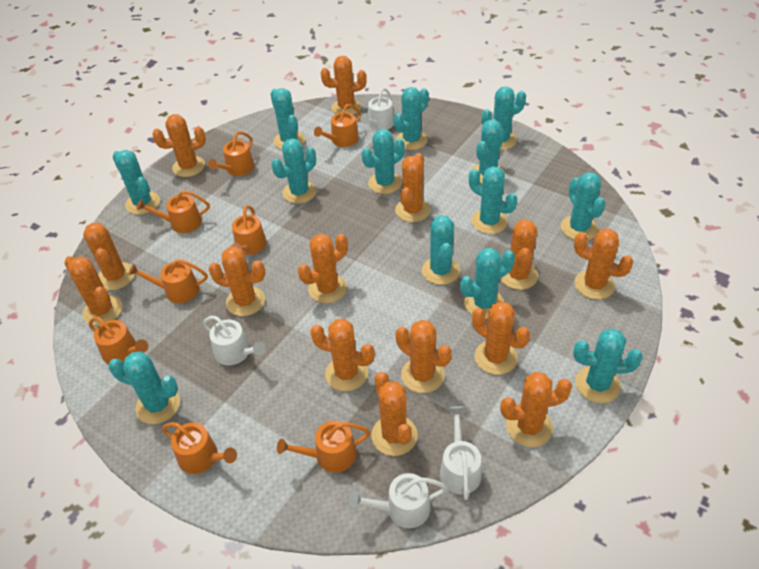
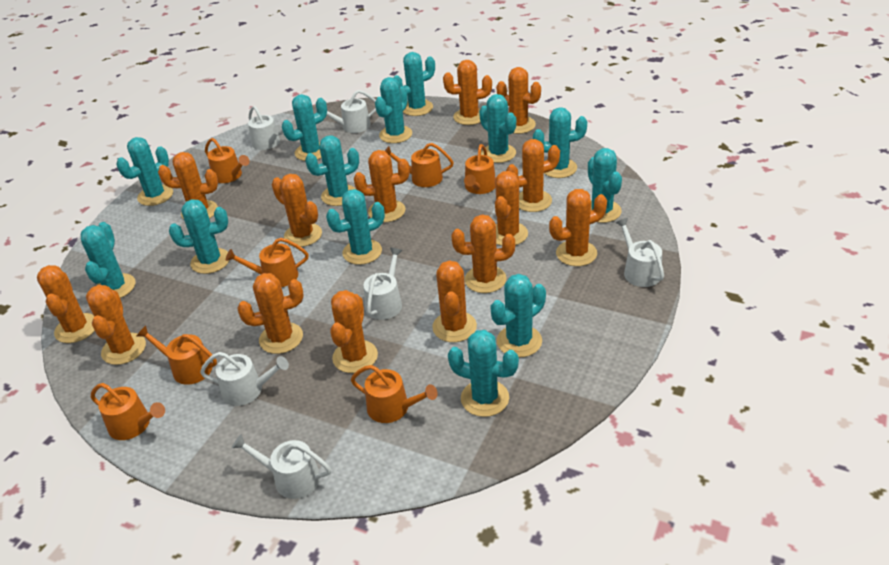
orange watering can: [89,317,148,364] [128,259,208,303] [137,190,210,233] [162,422,237,474] [208,131,254,176] [231,205,267,255] [277,421,370,473] [314,104,361,147] = 8 -> [91,383,165,440] [137,325,217,385] [205,138,250,183] [226,238,308,287] [351,365,438,423] [385,143,454,187] [464,144,496,194] = 7
white watering can: [203,316,265,365] [349,473,447,528] [360,88,394,131] [440,406,482,500] = 4 -> [200,352,289,406] [232,434,331,499] [248,106,283,150] [315,90,376,133] [363,248,403,320] [615,218,664,287] = 6

